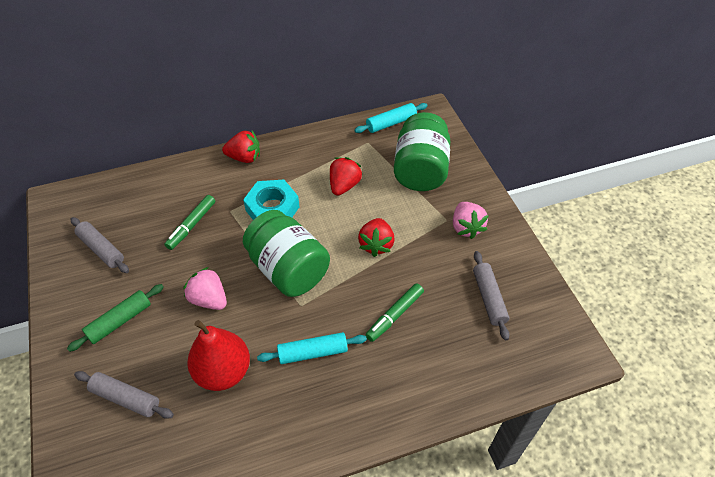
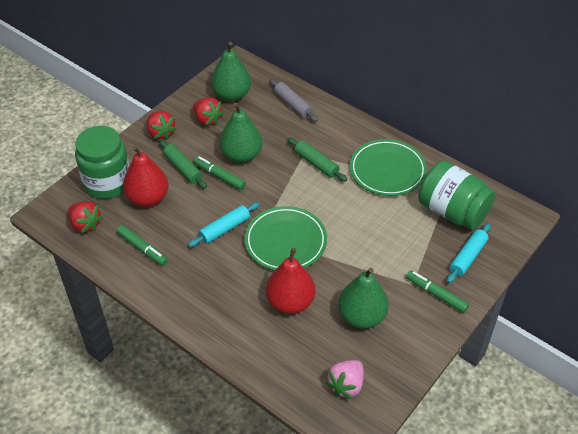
green marker: [164,195,215,250] [366,283,424,342] = 2 -> [117,225,168,266] [194,156,246,190] [406,270,469,313] = 3
green pear: none = 0 -> [211,42,251,101] [219,103,262,163] [338,268,389,329] = 3
green plate: none = 0 -> [244,206,327,271] [350,139,427,196] = 2
green rolling pin: [67,284,164,352] = 1 -> [159,140,207,189] [287,137,347,182] = 2
grey rolling pin: [70,217,129,273] [74,371,174,419] [473,251,510,340] = 3 -> [270,79,318,122] = 1
pink strawberry: [183,267,227,310] [453,202,489,239] = 2 -> [326,360,364,399] = 1
red pear: [187,320,250,391] = 1 -> [123,146,169,207] [266,248,315,314] = 2
turquoise nut: [243,179,300,220] = 1 -> none = 0

